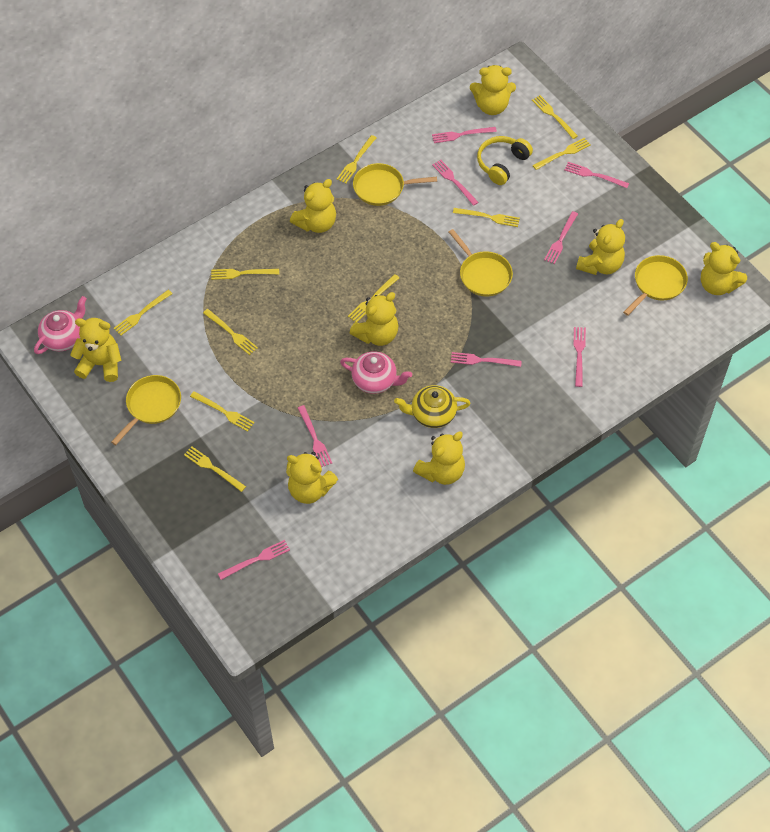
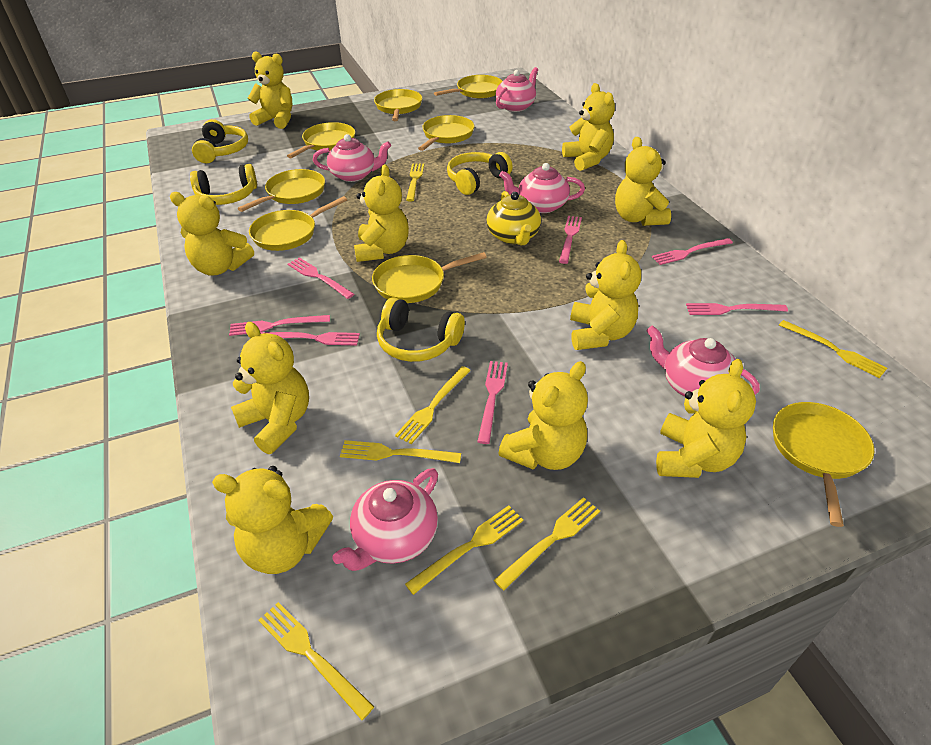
pink fork: [218,540,290,580] [298,405,332,467] [432,127,497,143] [432,160,479,206] [451,352,522,367] [544,211,578,264] [564,162,629,188] [573,327,586,387] = 8 -> [229,315,330,336] [260,332,360,346] [288,257,354,299] [477,361,508,444] [559,216,582,264] [652,238,733,265] [686,303,788,315] = 7
pink teapot: [34,296,87,354] [340,352,412,394] = 2 -> [313,134,391,182] [333,468,438,571] [496,67,538,112] [499,163,585,213] [646,325,760,397] = 5
yellow fork: [114,290,172,335] [184,447,246,492] [190,391,255,432] [203,309,258,355] [211,269,279,280] [337,135,376,183] [348,274,399,322] [453,208,520,227] [532,95,578,139] [532,138,591,170] = 10 -> [258,602,374,720] [340,440,461,463] [395,366,471,444] [405,505,523,595] [406,163,424,201] [494,497,600,590] [779,320,887,378] = 7
yellow headphones: [477,136,533,185] = 1 -> [190,164,257,205] [192,119,248,163] [377,298,465,362] [447,152,513,195] = 4
yellow pan: [111,375,181,445] [353,163,437,206] [449,229,513,296] [623,255,688,316] = 4 -> [238,169,325,212] [249,196,347,251] [287,122,355,158] [372,252,487,303] [374,89,422,121] [418,115,475,151] [434,75,502,99] [773,402,874,527] = 8
yellow teddy bear: [70,318,121,382] [286,452,338,504] [290,179,336,233] [350,292,398,346] [413,432,465,485] [470,65,516,115] [576,219,625,275] [701,242,747,295] = 8 -> [170,192,254,276] [212,466,333,574] [231,322,309,454] [247,51,293,129] [354,165,409,262] [499,361,588,470] [562,83,615,171] [570,240,641,350] [615,137,671,226] [656,359,756,478] = 10

